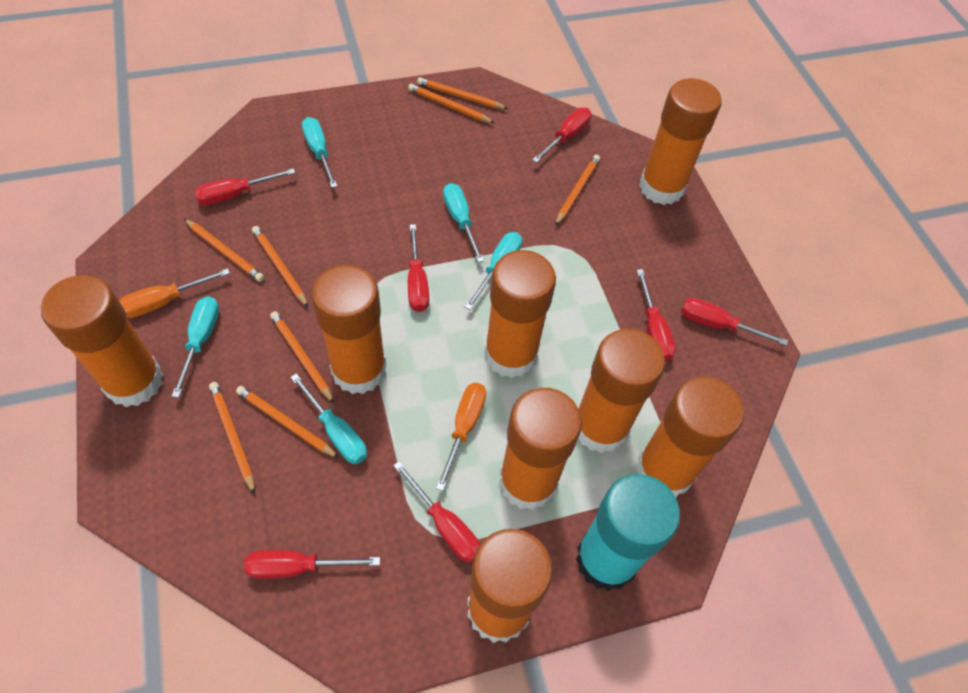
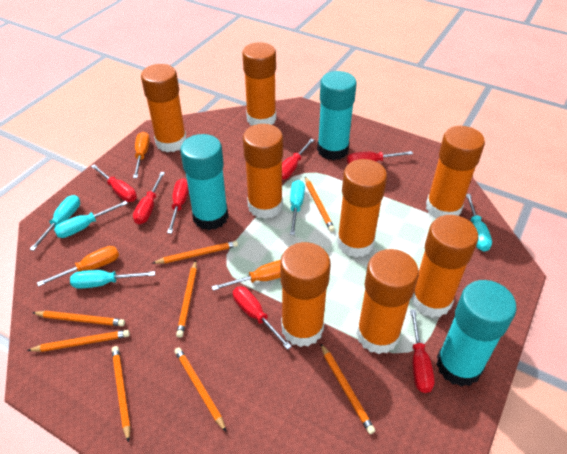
orange screwdriver: [119,268,230,318] [436,383,486,491] = 2 -> [37,246,119,287] [133,132,150,178] [212,260,280,291] = 3
turquoise glue stick: [576,474,680,591] = 1 -> [180,134,229,230] [317,71,357,160] [436,280,517,387] = 3

